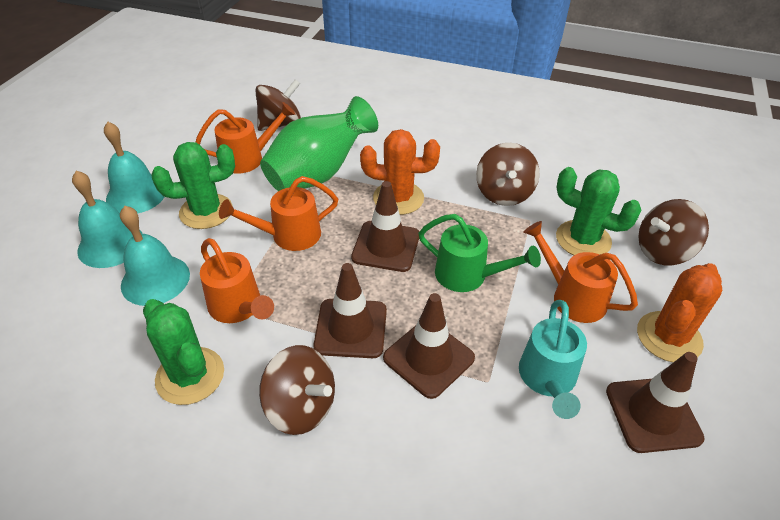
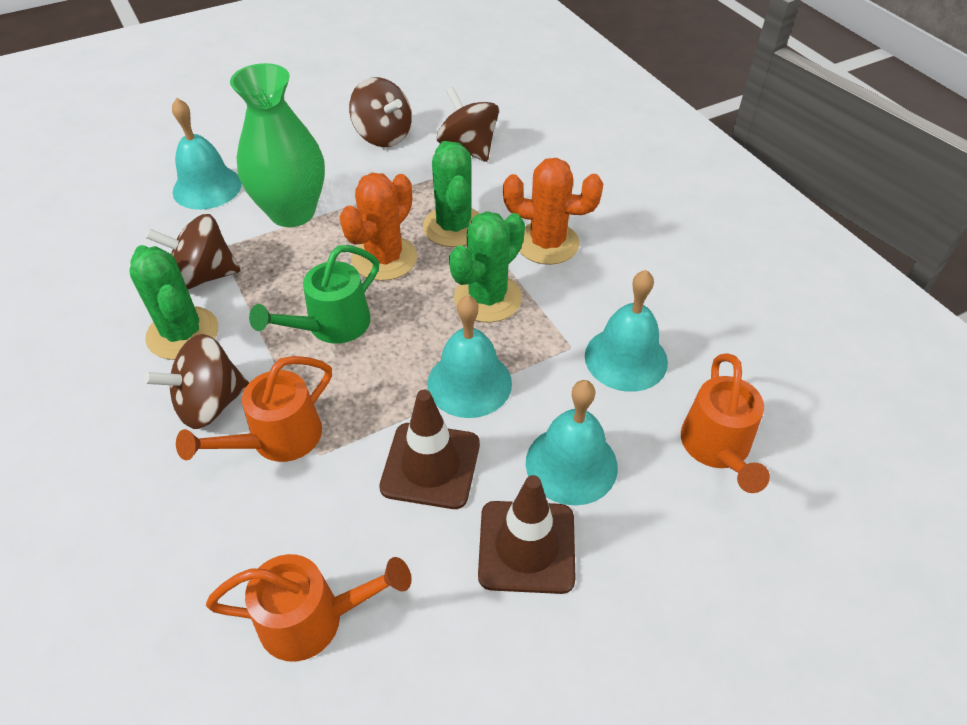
brown traffic cone: [313,263,387,358] [351,181,419,272] [383,293,475,399] [606,352,704,453] = 4 -> [379,390,480,509] [478,475,576,594] = 2
orange watering can: [196,102,296,174] [200,238,274,323] [219,176,338,251] [523,221,638,323] = 4 -> [176,356,332,462] [206,554,411,662] [681,354,770,493] = 3
turquoise bell: [72,171,143,268] [104,122,164,214] [120,206,190,306] = 3 -> [172,98,242,210] [427,295,512,418] [526,380,618,505] [585,270,668,392] = 4
turquoise watering can: [519,300,587,419] = 1 -> none = 0

